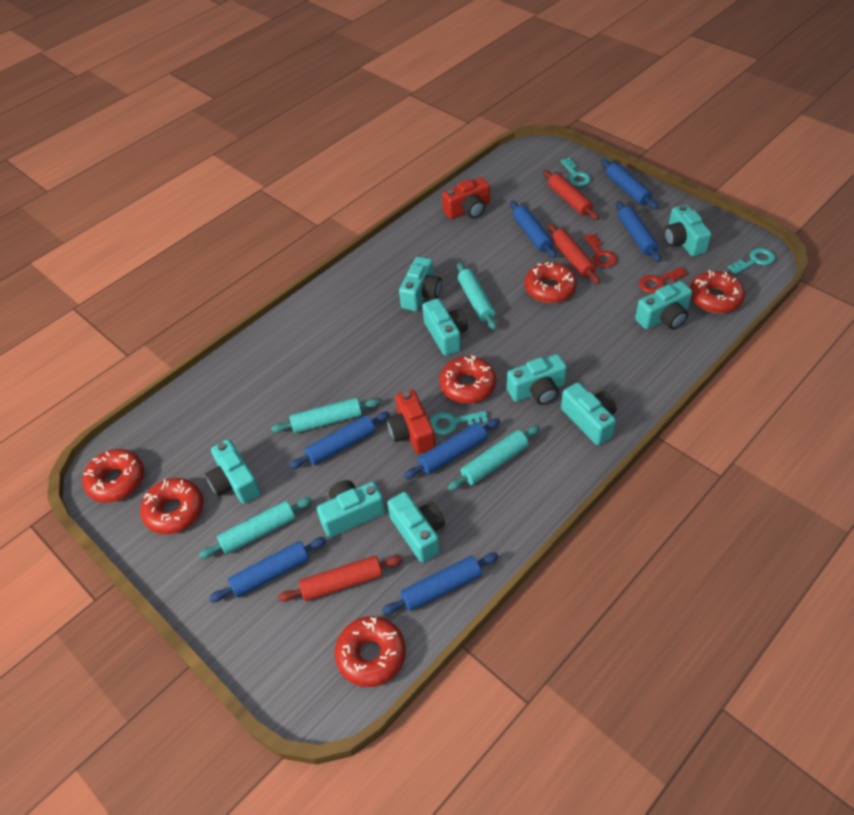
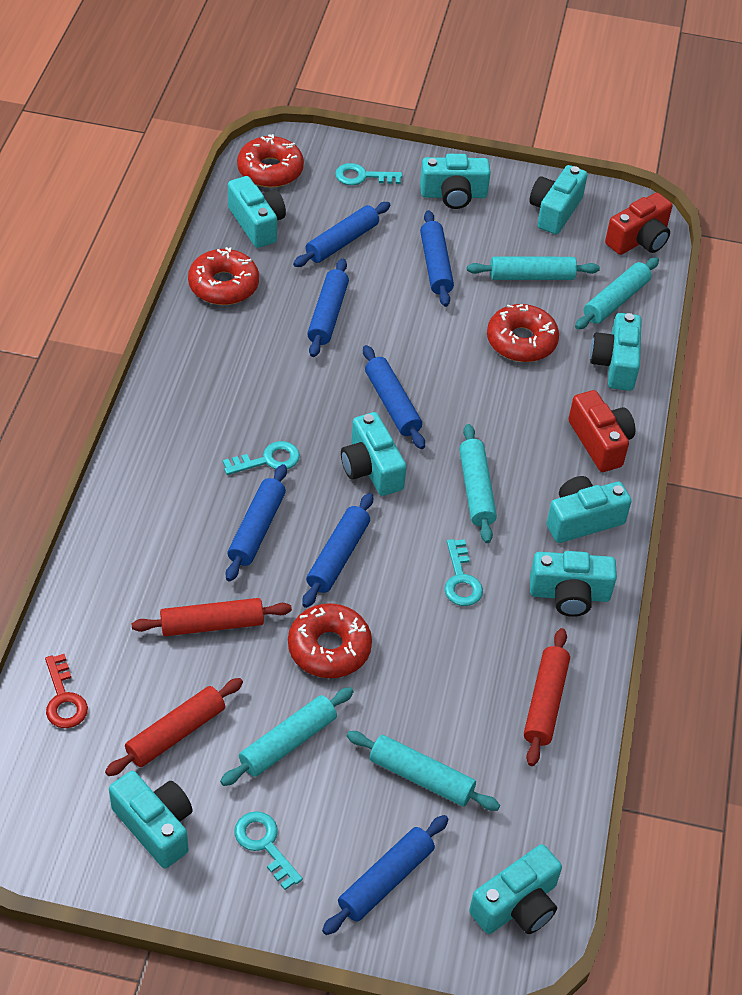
red donut: [82,449,144,503] [140,478,204,534] [335,616,406,687] [439,356,496,404] [524,262,577,303] [690,270,745,313] = 6 -> [188,247,259,305] [237,134,304,188] [288,603,372,678] [487,304,559,362] = 4
red key: [584,233,617,268] [639,267,688,293] = 2 -> [45,654,88,728] = 1
turquoise key: [430,411,488,435] [560,158,591,186] [728,248,775,274] = 3 -> [223,441,300,475] [234,811,303,890] [335,163,402,185] [444,539,483,606] = 4
turquoise rolling pin: [199,497,312,559] [271,398,380,433] [448,425,540,491] [457,262,497,330] = 4 -> [220,687,354,786] [347,731,500,811] [459,424,497,543] [467,257,600,280] [575,257,659,330] = 5

